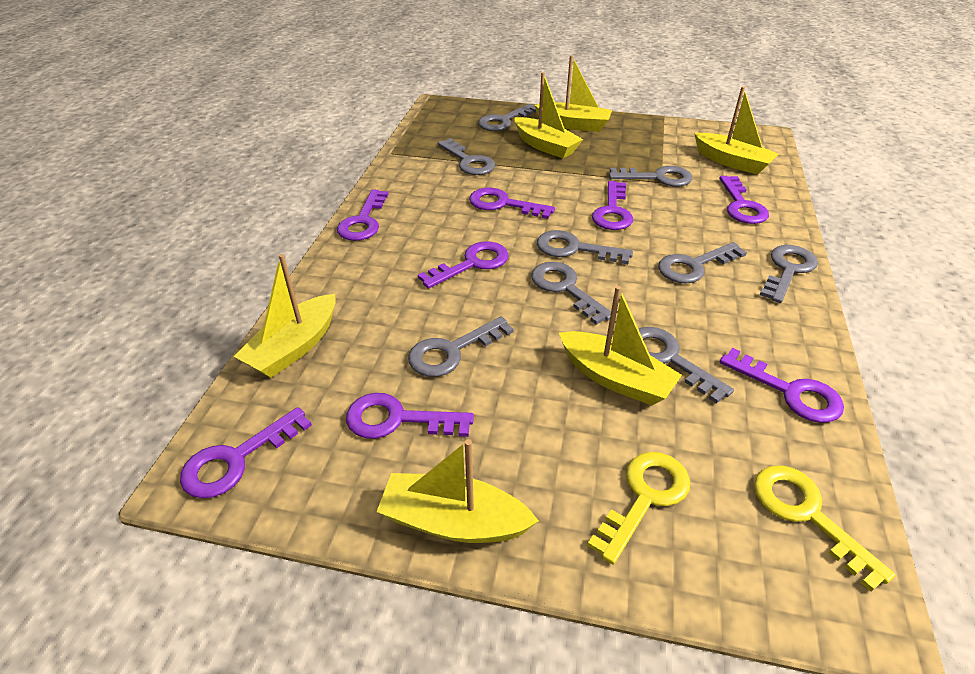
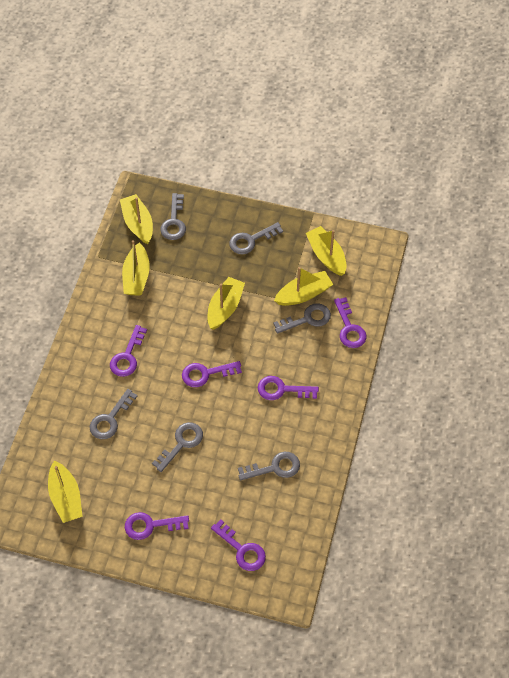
grey key: [408,316,514,377] [438,139,495,175] [478,104,537,131] [531,262,611,325] [537,230,633,264] [609,166,692,186] [639,327,734,404] [658,242,747,284] [760,245,818,303] = 9 -> [90,389,137,439] [152,422,203,472] [160,193,186,240] [229,222,283,254] [238,452,300,481] [273,303,331,334] = 6
purple key: [180,407,312,498] [337,189,389,241] [346,393,474,439] [418,242,509,289] [469,188,555,219] [592,181,633,230] [720,176,769,224] [720,348,844,423] = 8 -> [110,325,147,377] [125,512,189,540] [182,361,242,387] [211,519,266,571] [258,376,319,400] [334,297,367,348] = 6
yellow key: [587,452,690,565] [754,465,895,592] = 2 -> none = 0

